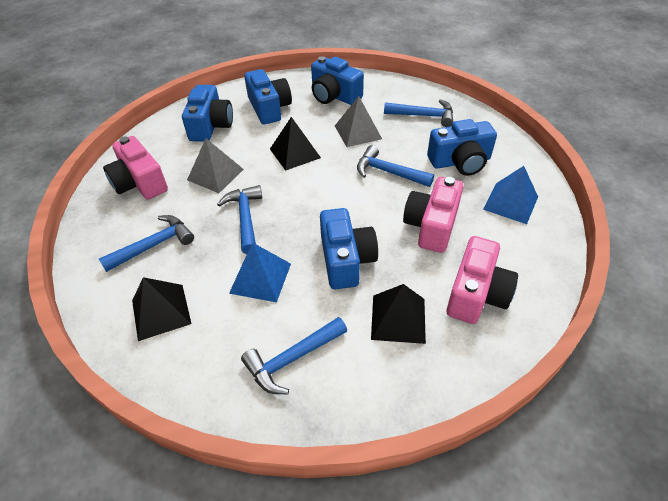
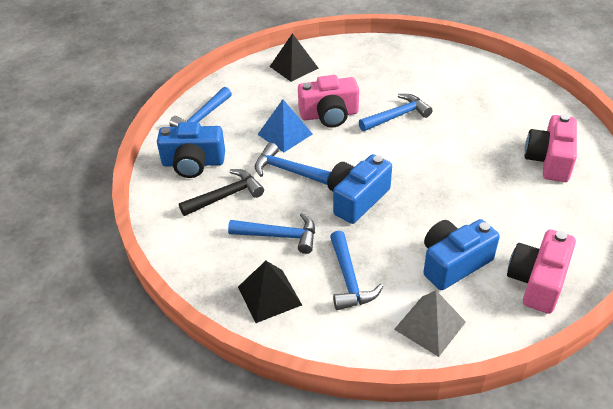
black hammer: none = 0 -> [179,169,264,216] = 1
black pyramid: [132,277,191,341] [270,117,321,171] [371,284,426,344] = 3 -> [238,261,302,323] [270,33,319,82] = 2
blue camera: [182,85,233,142] [244,69,292,124] [311,56,364,105] [320,208,378,289] [427,119,497,176] = 5 -> [157,122,225,178] [327,154,392,224] [423,219,500,290] = 3
blue pyramid: [229,243,291,302] [483,166,538,224] = 2 -> [257,99,312,152] = 1
grey pyramid: [187,139,244,193] [335,96,382,147] = 2 -> [394,291,466,357] = 1

